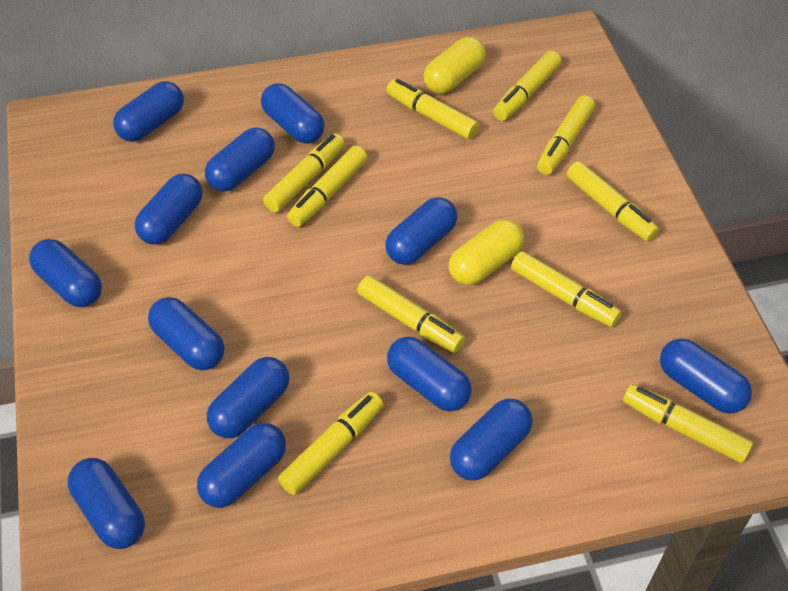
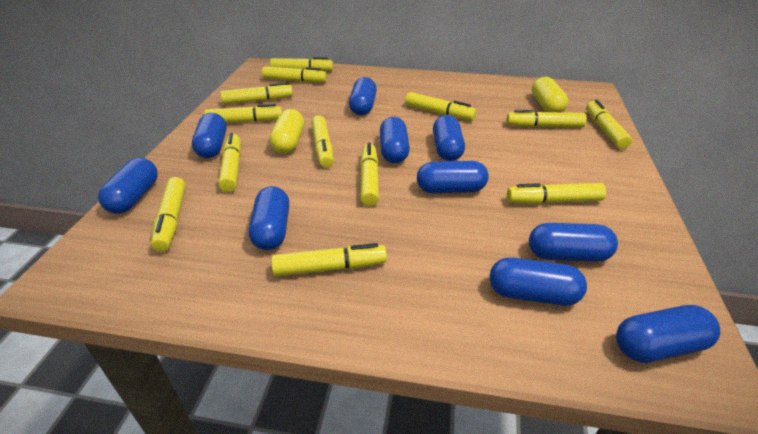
blue capsule: [29,239,102,307] [68,458,145,549] [113,81,184,142] [135,174,203,245] [148,297,224,370] [197,423,286,508] [205,127,275,192] [207,357,289,438] [261,83,325,144] [385,197,457,265] [387,337,472,411] [450,398,533,481] [660,338,752,414] = 13 -> [98,158,158,214] [192,113,227,158] [249,186,289,250] [349,77,377,115] [380,117,410,163] [417,161,489,193] [433,115,465,161] [490,258,587,306] [529,223,618,262] [616,305,720,363] = 10
yellow marker: [263,133,345,212] [278,392,384,495] [287,146,367,227] [357,275,465,353] [386,79,479,139] [493,51,561,121] [511,251,622,327] [537,95,595,175] [567,161,659,242] [623,384,753,463] = 10 -> [151,177,186,252] [204,104,282,123] [218,133,241,192] [220,82,293,105] [262,66,327,83] [270,57,333,71] [271,243,387,277] [311,115,333,168] [360,143,379,206] [405,92,476,121] [506,110,587,128] [507,183,606,204] [586,100,632,149] = 13

